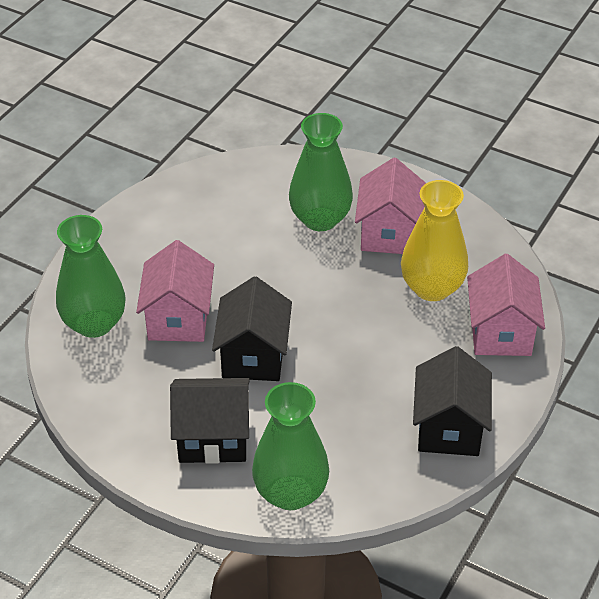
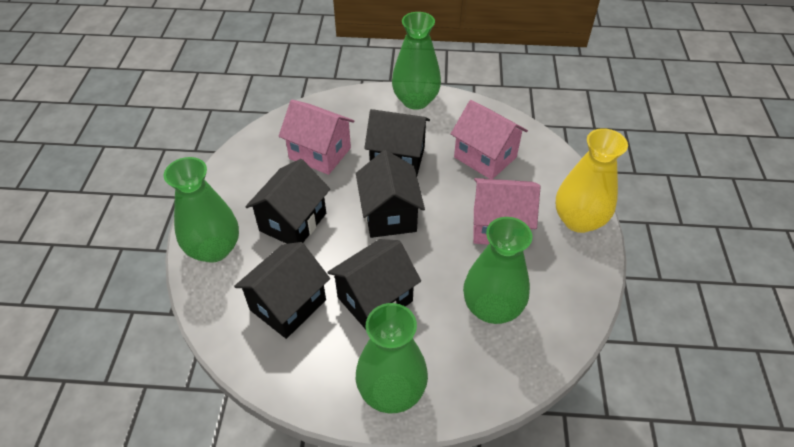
black house: [170,378,250,464] [212,276,292,381] [413,346,492,456] = 3 -> [234,242,330,339] [245,159,330,244] [327,239,421,329] [356,150,425,238] [364,109,430,175] = 5
green vase: [56,215,126,338] [252,382,329,510] [289,113,353,231] = 3 -> [164,157,239,263] [356,303,428,413] [392,12,441,110] [463,217,532,324] = 4

